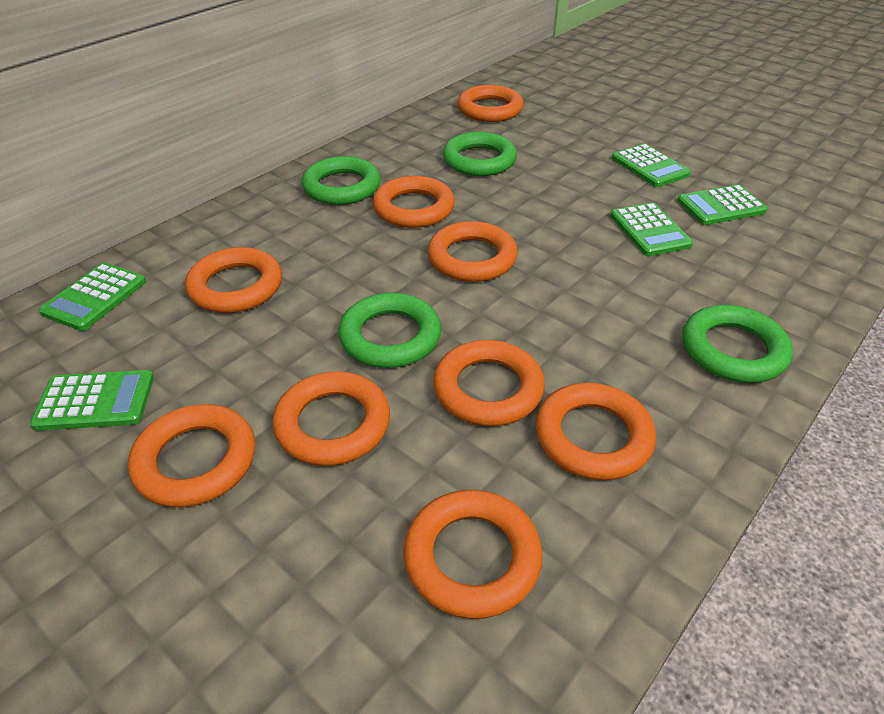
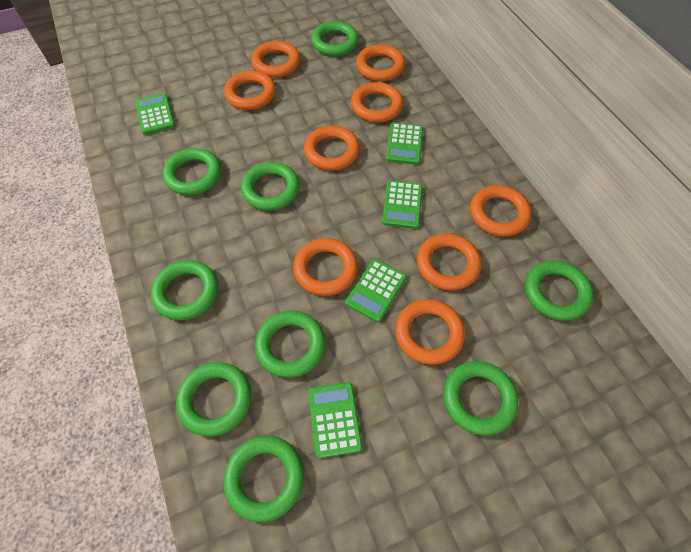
green ring: [302,156,381,205] [338,293,441,368] [443,132,517,176] [682,305,793,383] = 4 -> [151,260,218,320] [163,148,221,195] [176,362,251,437] [223,436,304,522] [241,162,300,211] [255,311,325,378] [311,21,359,56] [443,361,518,436] [525,260,593,321] = 9

